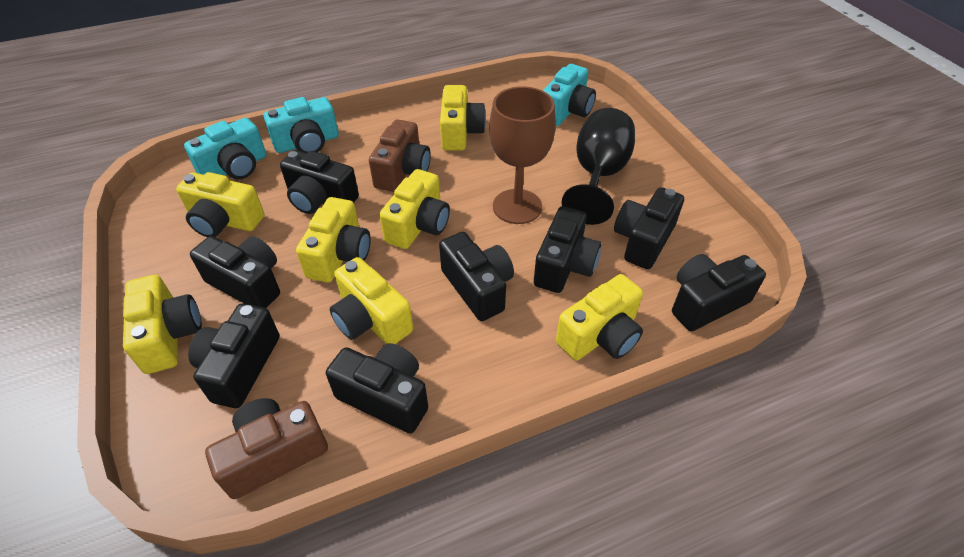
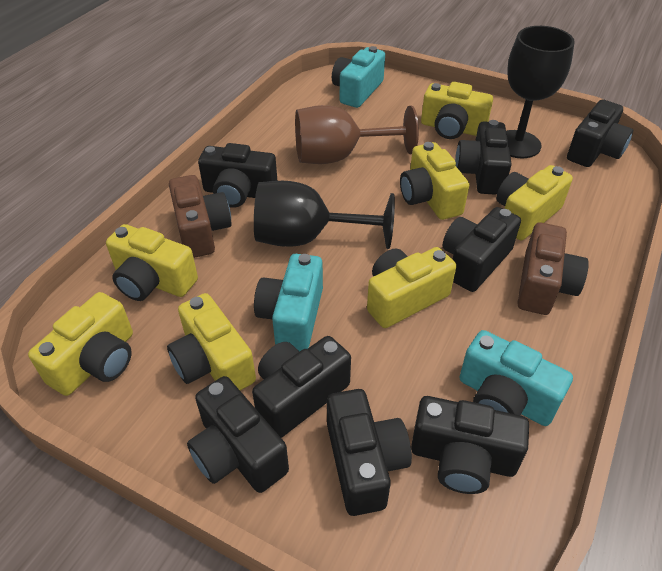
black goblet: [562,108,635,225] = 1 -> [254,181,395,249] [506,26,575,158] = 2

